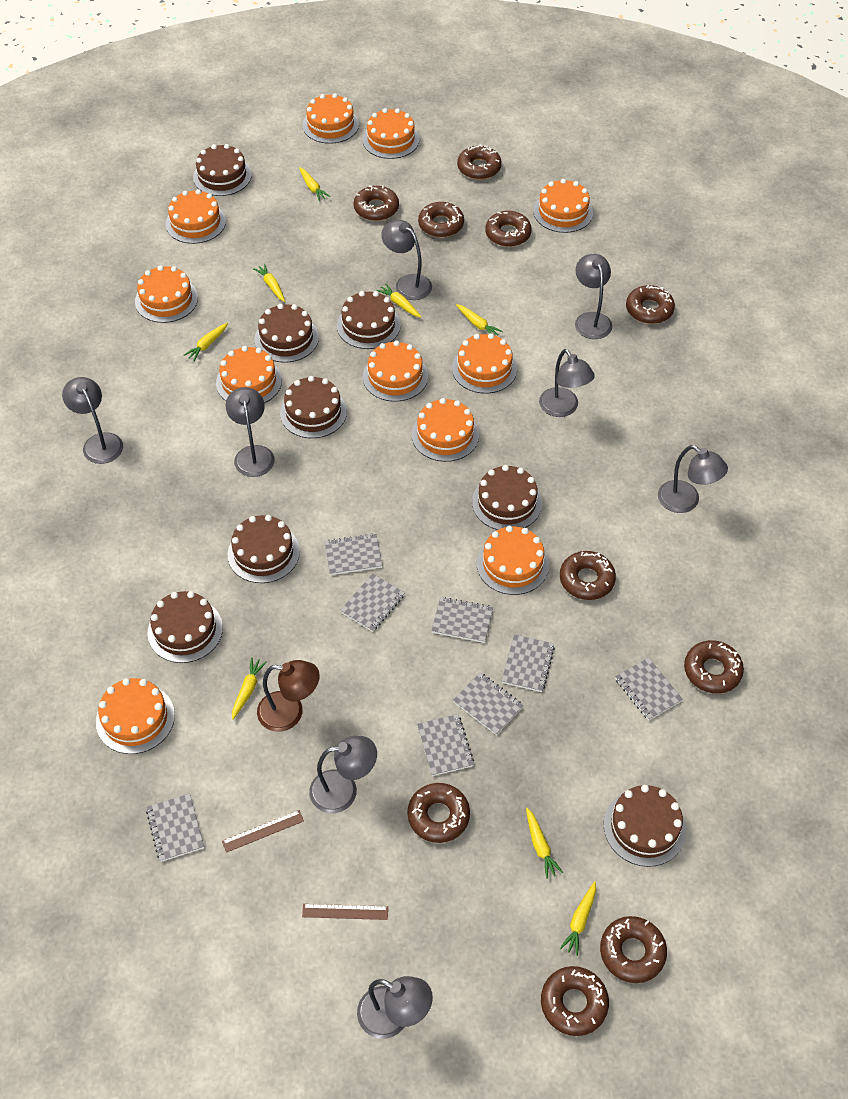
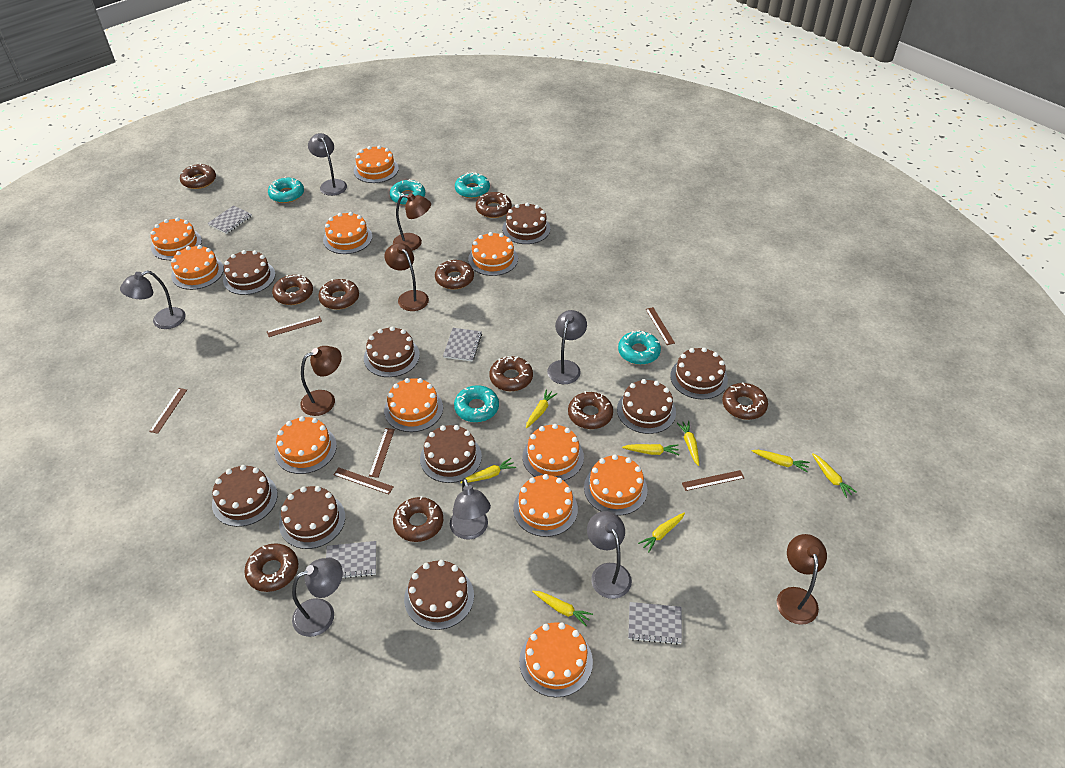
brown cake: [148,591,223,663] [193,144,252,196] [228,515,300,583] [255,304,319,363] [280,376,347,438] [337,291,401,349] [472,465,542,530] [604,785,686,867] = 8 -> [212,465,278,527] [223,250,275,295] [279,486,345,549] [364,326,420,377] [404,560,474,630] [420,425,482,483] [502,202,550,244] [617,379,676,434] [670,347,728,400] = 9
brown lamp: [257,660,320,731] = 1 -> [300,346,342,416] [384,243,429,311] [393,193,431,251] [777,534,827,625] = 4
brown ruler: [222,810,304,853] [302,904,388,920] = 2 -> [149,388,187,434] [267,316,322,337] [334,467,394,494] [369,428,395,478] [645,307,675,345] [682,470,744,491] = 6
grey lamp: [62,377,123,464] [226,387,275,477] [309,736,377,813] [357,976,433,1039] [381,220,432,300] [539,349,595,417] [575,254,612,339] [658,445,728,513] = 8 -> [120,271,186,329] [292,558,343,637] [308,133,347,196] [450,478,491,540] [547,310,587,384] [587,511,632,599] = 6
grey notebook: [146,793,204,862] [324,533,383,575] [340,573,405,632] [417,714,474,776] [431,597,493,643] [453,672,524,735] [502,634,555,692] [615,657,683,720] = 8 -> [208,205,252,234] [326,541,376,579] [443,328,482,362] [628,602,682,645] = 4
turquoise donut: none = 0 -> [268,176,304,203] [390,179,425,205] [454,385,499,422] [455,172,490,198] [618,330,661,365] = 5

